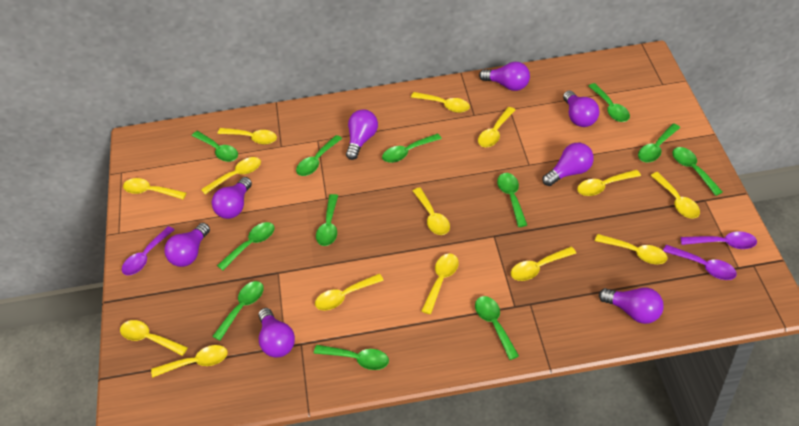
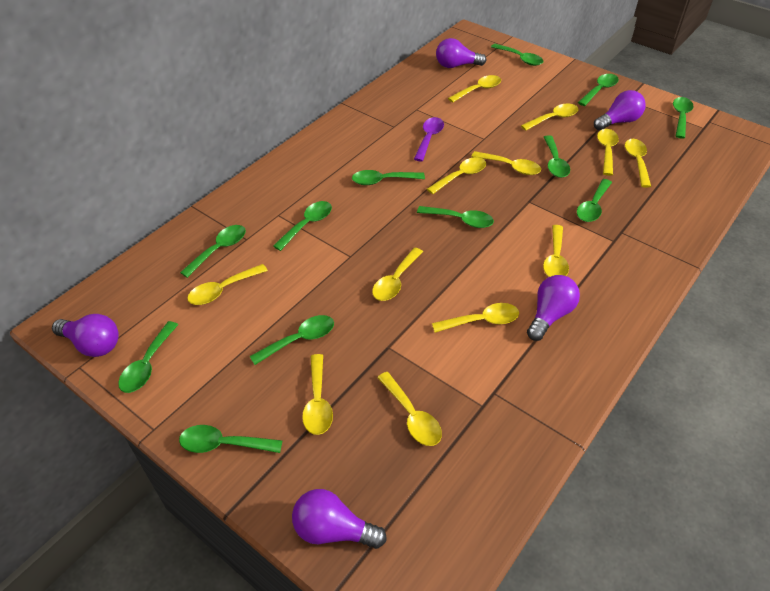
purple light bulb: [164,223,210,267] [212,177,252,219] [258,308,295,358] [346,109,378,160] [479,62,530,91] [543,143,594,186] [563,90,600,127] [599,287,664,324] = 8 -> [52,314,119,357] [292,489,387,549] [436,38,486,68] [527,275,580,341] [594,90,646,131] = 5
purple spoon: [122,226,174,275] [663,245,737,280] [681,231,757,249] = 3 -> [414,117,444,161] = 1
yellow spoon: [120,320,188,356] [123,178,186,199] [151,345,228,378] [201,157,261,195] [217,128,277,145] [315,274,384,311] [411,92,470,113] [413,188,450,235] [422,253,459,314] [478,107,515,147] [511,247,576,281] [577,170,641,196] [595,234,667,264] [650,172,700,218] = 14 -> [187,264,268,305] [302,354,333,435] [372,247,423,301] [377,372,442,446] [427,157,486,194] [432,303,519,333] [448,75,501,102] [471,151,541,175] [521,103,578,131] [543,225,569,277] [597,129,619,176] [625,139,651,188] = 12

